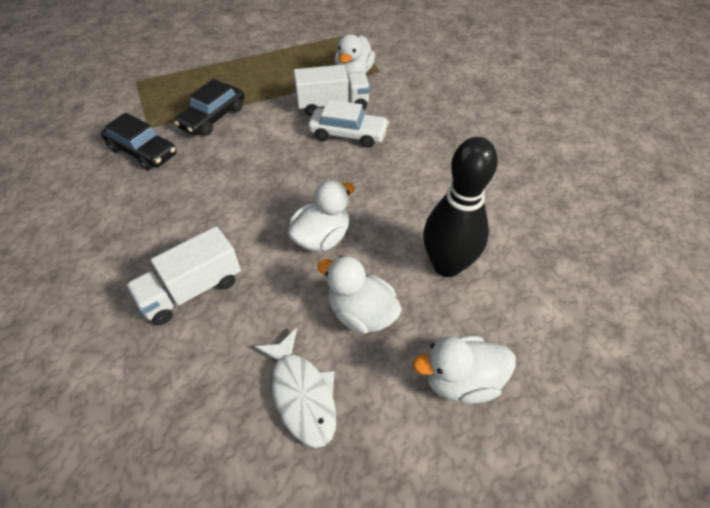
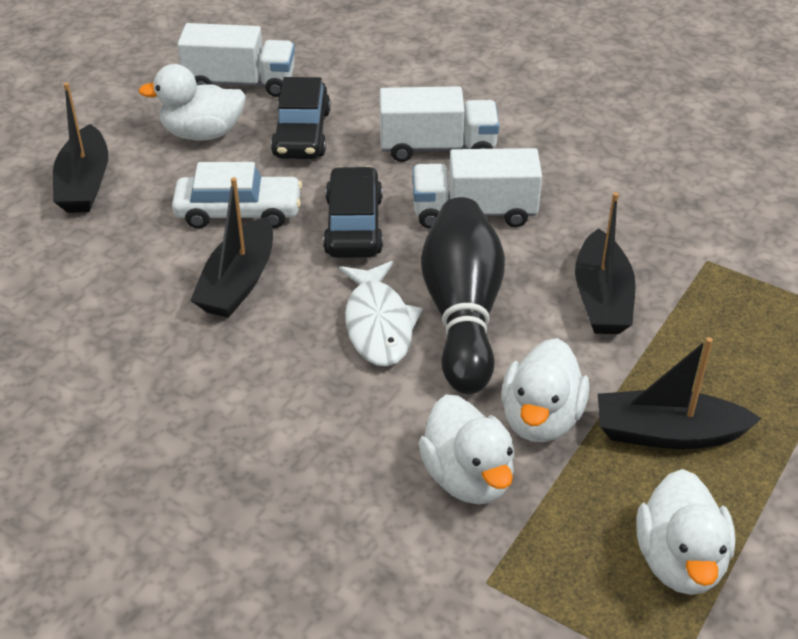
black boat: none = 0 -> [53,82,108,213] [190,177,273,318] [575,192,636,334] [598,337,762,449] = 4
white truck: [126,226,241,325] [293,65,370,116] = 2 -> [177,23,295,97] [380,87,499,162] [412,148,542,229] = 3

